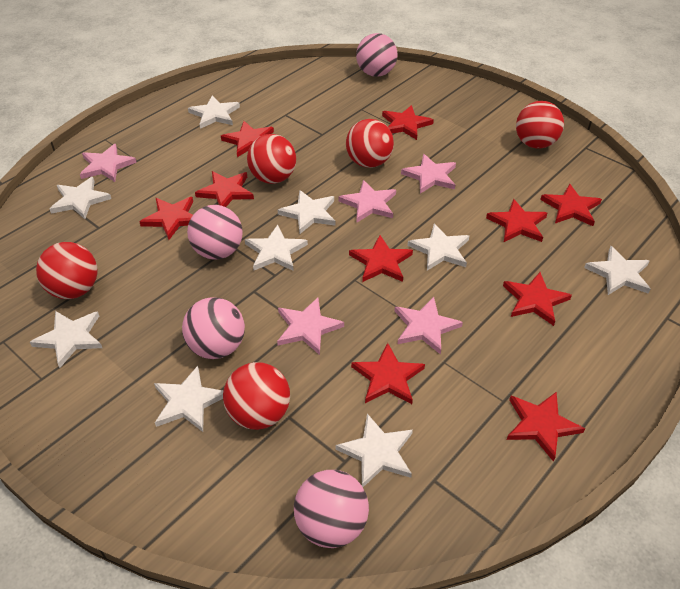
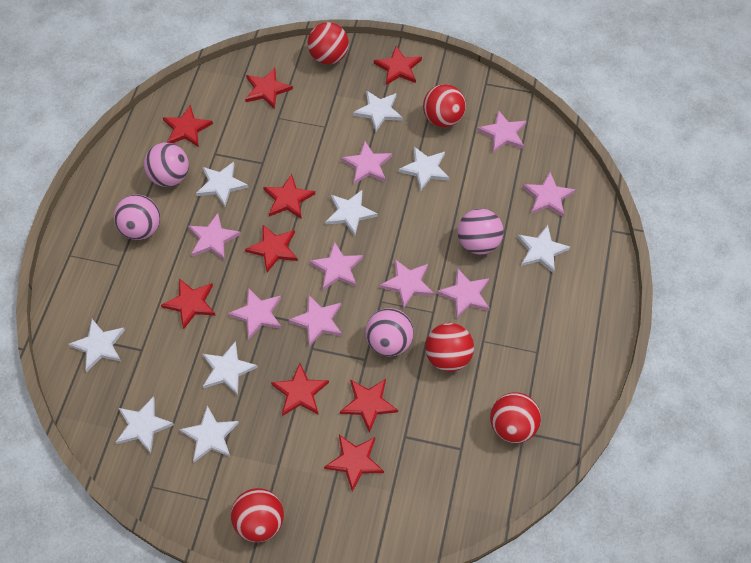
pink star: [80,144,137,182] [277,298,344,355] [339,180,396,223] [395,297,463,355] [401,154,456,194] = 5 -> [188,213,241,260] [228,288,282,339] [288,295,342,347] [309,241,363,290] [341,141,392,184] [379,259,434,309] [437,268,490,319] [477,110,527,153] [523,172,575,217] = 9
red star: [139,197,193,240] [195,171,254,207] [221,121,274,157] [349,235,413,282] [351,343,425,404] [382,105,434,140] [486,199,547,242] [503,272,572,326] [507,392,585,462] [540,184,602,226] = 10 -> [161,278,216,329] [163,105,213,147] [245,68,293,109] [245,225,298,272] [263,174,315,219] [271,363,329,416] [324,435,384,492] [340,379,398,433] [374,46,422,85] = 9

